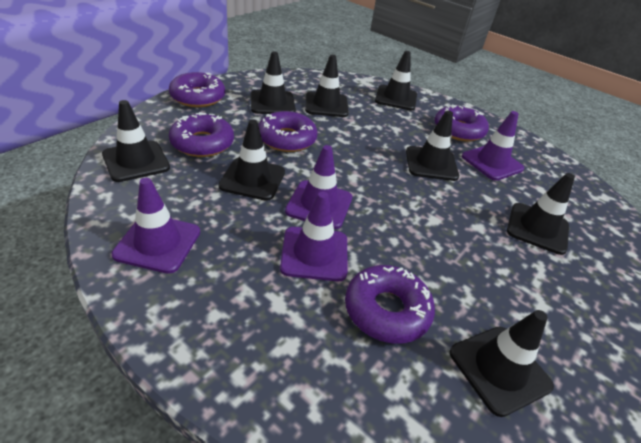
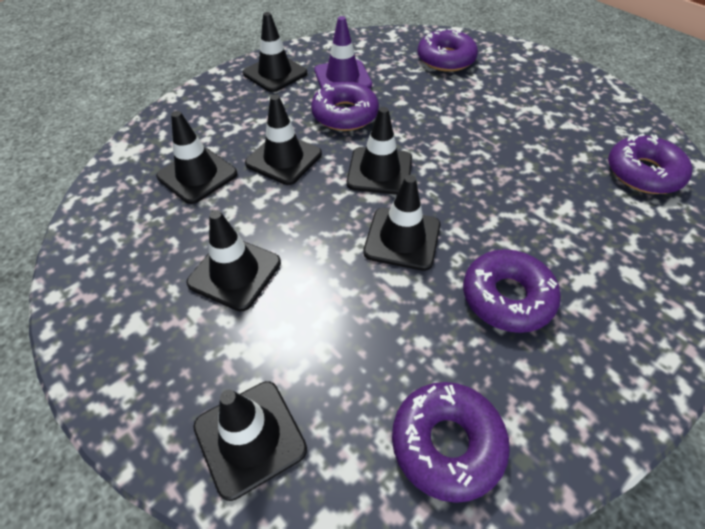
black traffic cone: [102,100,170,182] [218,120,285,201] [251,52,296,114] [305,55,349,117] [375,51,417,110] [406,110,459,181] [450,310,554,417] [507,173,575,255] = 8 -> [156,111,237,204] [186,210,281,311] [193,381,307,501] [243,12,308,92] [245,94,322,185] [347,107,412,195] [363,175,440,271] = 7
purple traffic cone: [112,178,200,274] [280,192,347,281] [285,145,352,229] [462,111,524,181] = 4 -> [314,16,372,89] = 1

